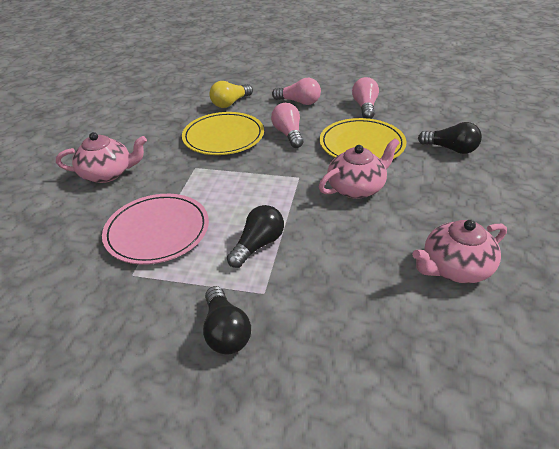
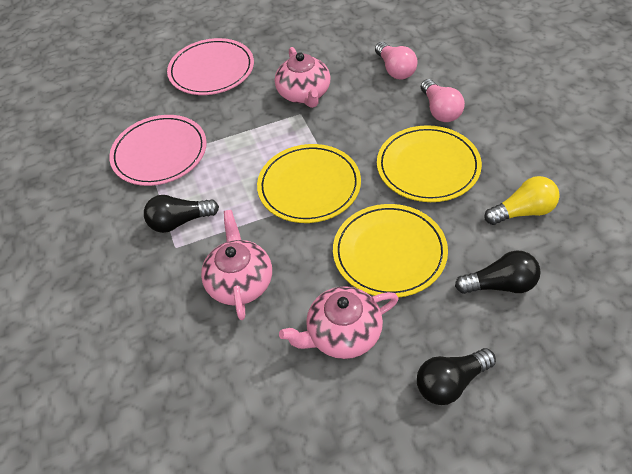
pink light bulb: [271,103,304,148] [272,78,321,105] [352,77,379,119] = 3 -> [375,42,417,79] [421,79,465,122] = 2
pink plate: [102,194,209,265] = 1 -> [109,115,207,186] [167,38,254,95] = 2
yellow plate: [182,112,264,155] [320,118,406,159] = 2 -> [257,144,361,223] [333,204,448,297] [377,125,482,202] = 3

